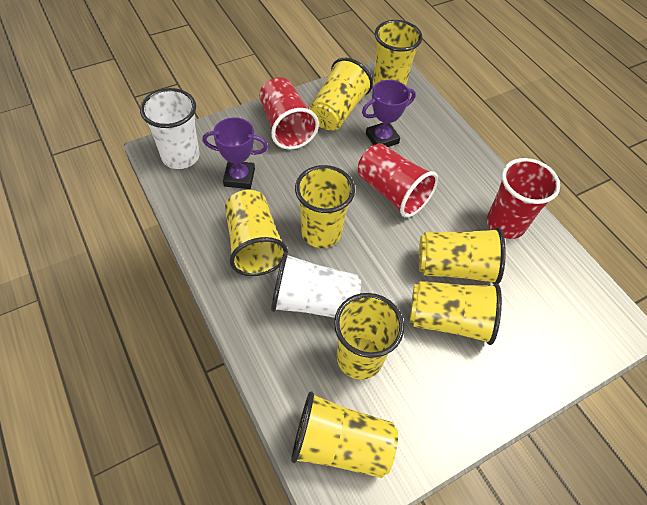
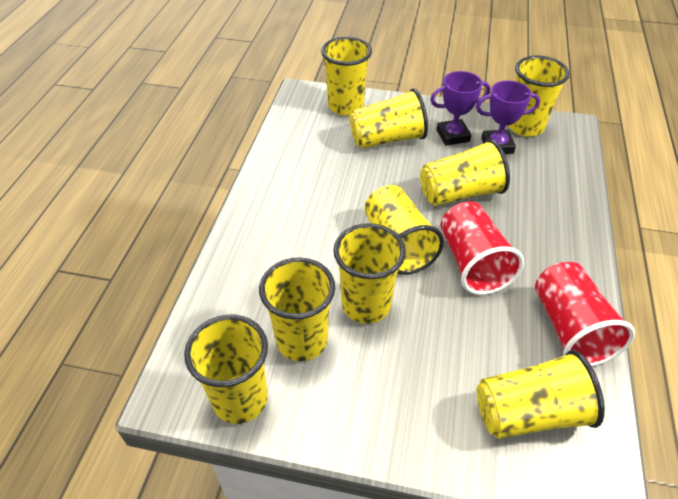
red cup: [259,77,319,150] [358,143,438,218] [487,158,560,239] = 3 -> [441,202,524,295] [535,262,635,366] = 2
white cup: [140,88,200,169] [271,252,361,318] = 2 -> none = 0
yellow cup: [225,190,288,276] [291,391,398,478] [295,165,355,248] [309,58,373,131] [334,293,404,380] [373,20,422,86] [410,281,502,345] [419,227,506,284] = 8 -> [184,315,268,424] [259,257,335,361] [321,37,372,116] [333,223,406,324] [349,88,428,149] [365,185,444,275] [420,139,510,206] [477,350,605,439] [508,56,570,137] = 9

